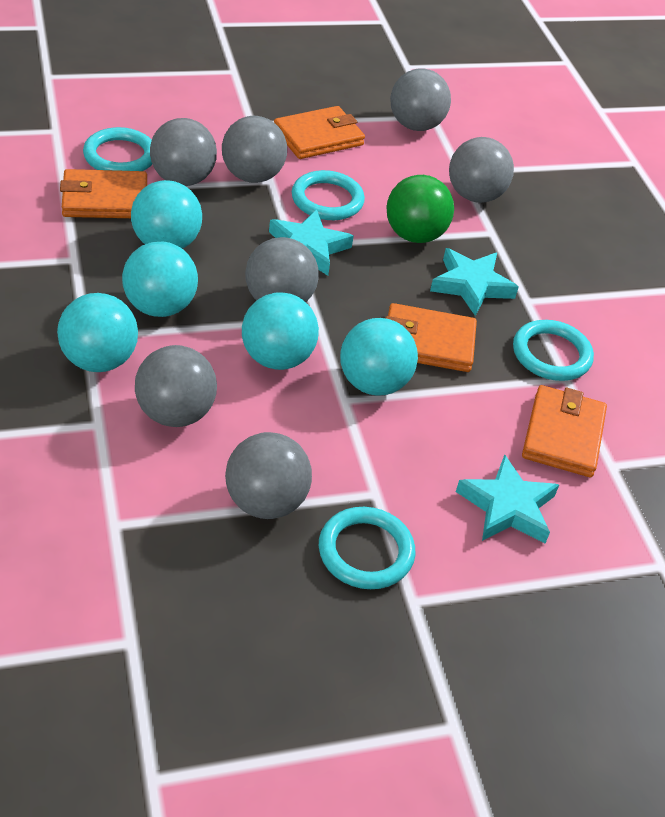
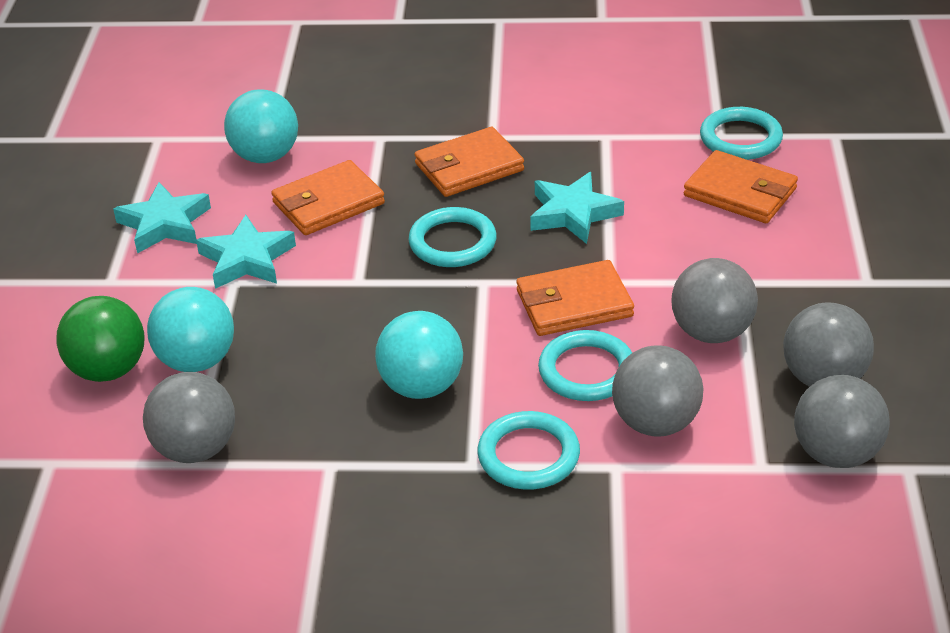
grey ball: [135,345,217,427] [150,118,217,186] [222,116,287,183] [225,432,312,519] [245,237,319,302] [390,68,451,131] [449,137,514,203] = 7 -> [143,372,235,463] [612,345,704,437] [672,258,758,343] [783,302,874,387] [794,375,890,468] = 5
turquoise ball: [57,293,138,372] [122,241,198,317] [131,180,202,249] [242,292,319,370] [340,318,418,396] = 5 -> [147,287,234,372] [224,89,298,163] [375,311,463,399] = 3

